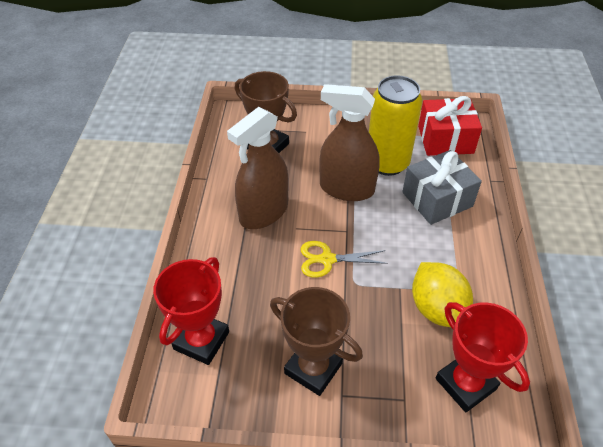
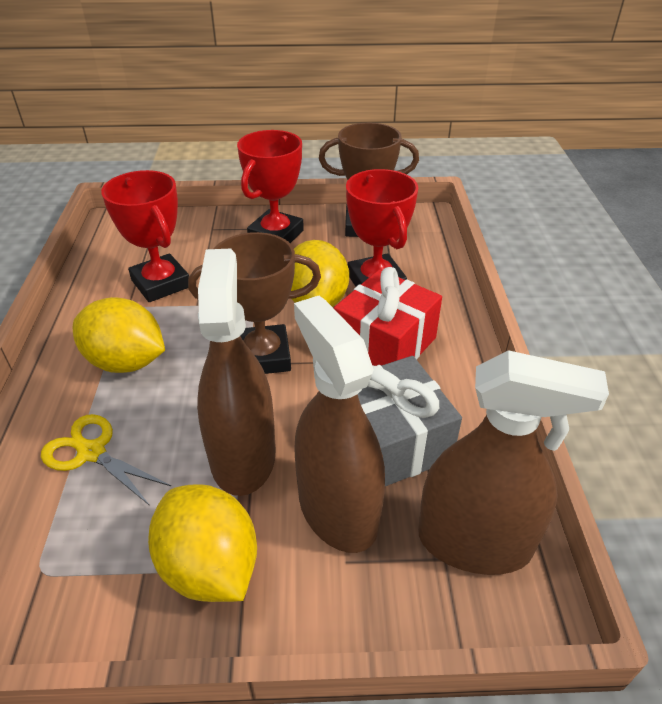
brown spray bottle: [227,107,289,229] [319,84,380,201] = 2 -> [197,249,276,496] [294,296,385,553] [418,350,609,575] = 3
red trophy: [153,257,229,365] [436,302,530,412] = 2 -> [101,170,189,302] [237,130,304,243] [346,169,418,287] = 3
yellow can: [369,75,422,176] = 1 -> none = 0
yellow lemon: [412,262,473,327] = 1 -> [73,297,165,373] [148,484,257,602] [291,240,349,307] = 3

